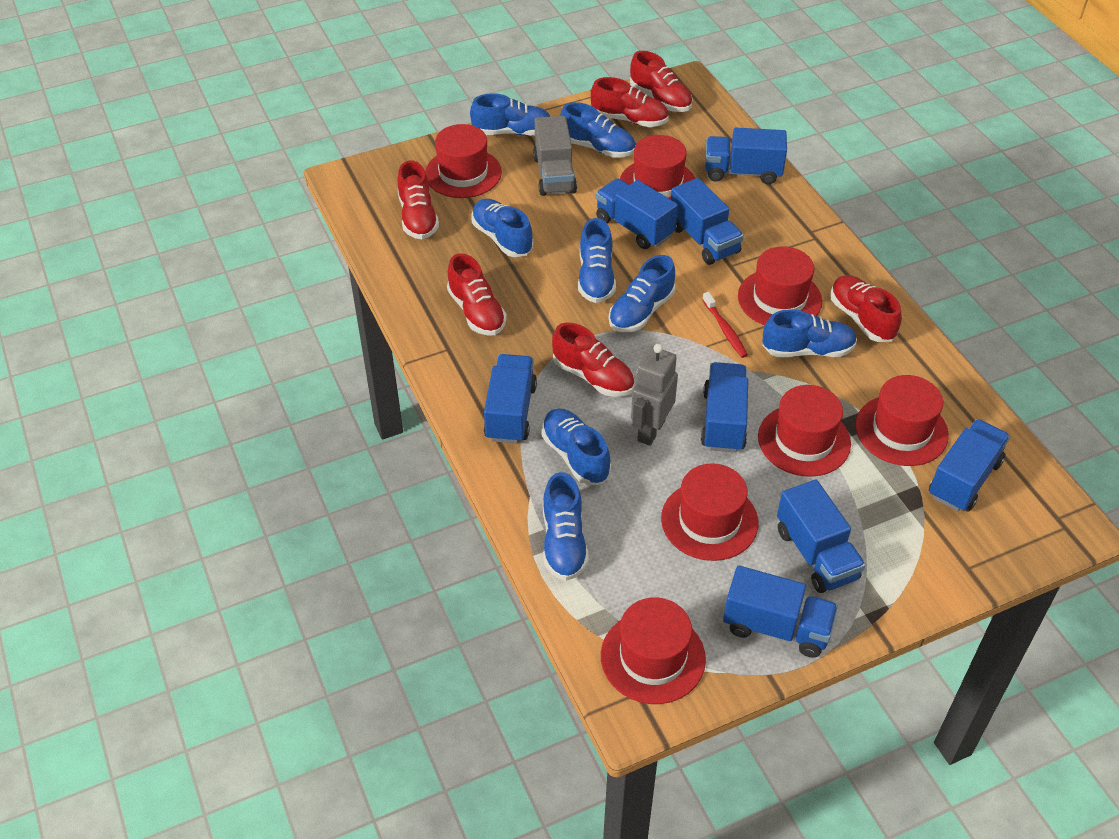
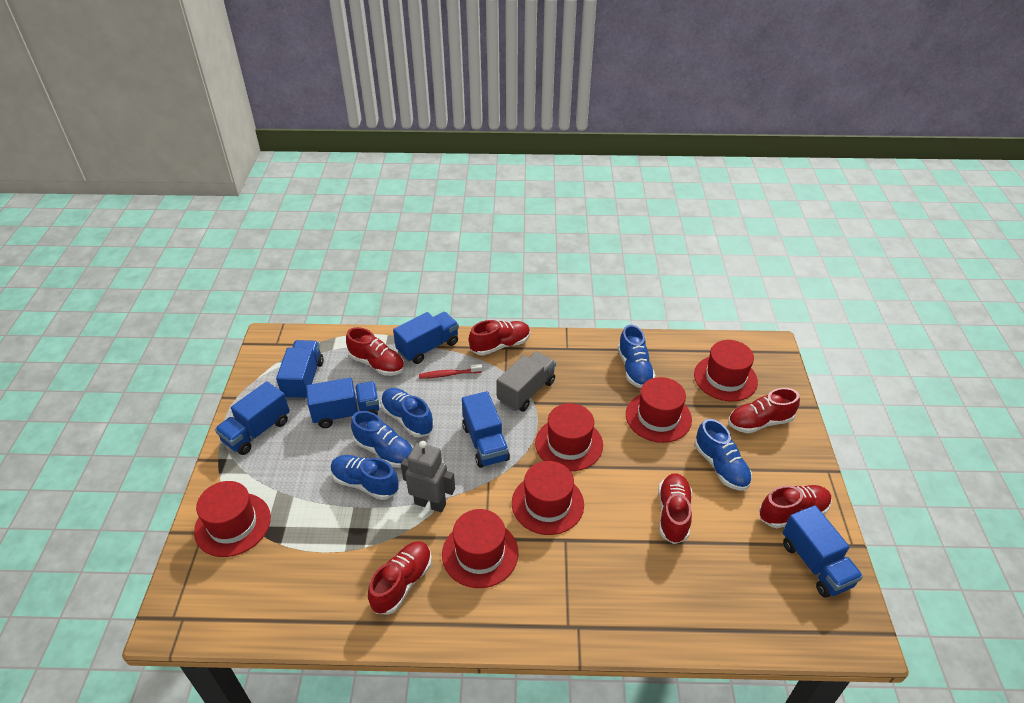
blue shoe: [470,93,550,136] [472,199,533,257] [542,408,611,485] [543,472,589,581] [560,102,636,158] [578,218,616,303] [609,255,675,332] [762,309,857,357] = 8 -> [331,455,399,500] [351,411,413,468] [381,388,434,437] [618,325,655,388] [695,419,752,491] = 5
blue truck: [484,354,537,443] [596,178,678,249] [671,178,744,265] [701,362,748,453] [705,128,787,184] [723,566,838,658] [777,480,866,593] [929,419,1010,512] = 8 -> [215,381,290,455] [276,340,324,400] [306,378,379,428] [393,312,459,364] [462,391,510,468] [783,505,863,598] = 6
red hat: [425,124,502,198] [601,598,706,704] [620,135,695,200] [661,463,758,561] [738,246,822,325] [758,385,851,477] [855,375,949,466] = 7 -> [194,481,271,557] [442,509,518,588] [512,461,584,535] [535,403,603,471] [626,377,692,443] [694,340,758,401] = 6

